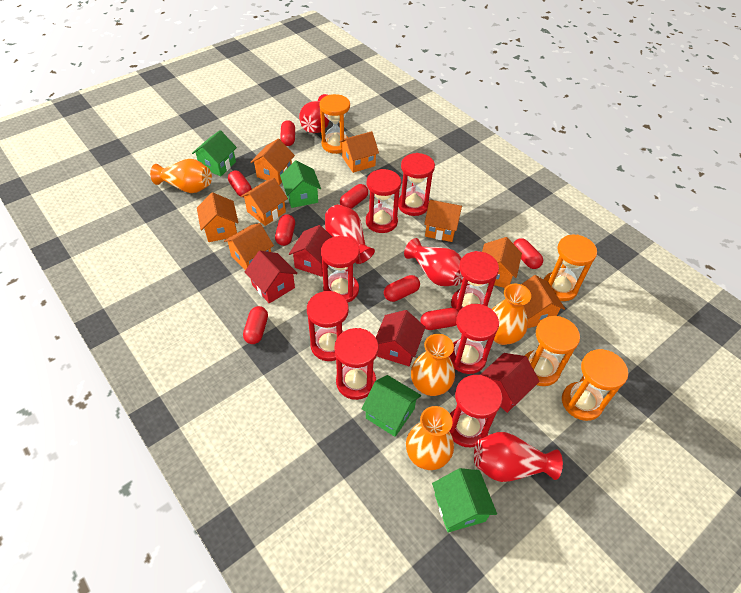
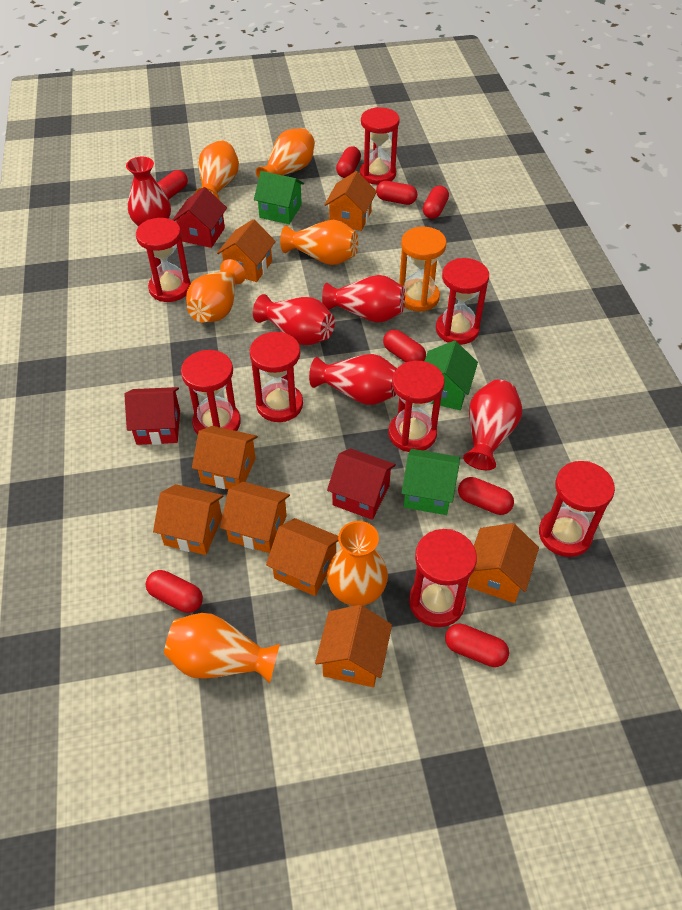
green house: [192,130,237,176] [280,160,321,208] [361,375,421,437] [432,468,497,533] = 4 -> [254,171,304,224] [402,449,460,515] [425,341,478,410] = 3
orange hourglass: [320,94,350,154] [525,316,580,386] [544,235,597,301] [562,349,628,421] = 4 -> [399,227,447,312] = 1
orange vase: [150,159,212,193] [406,406,454,470] [411,334,455,396] [492,284,531,345] = 4 -> [164,613,280,684] [186,259,246,323] [195,140,239,199] [256,128,315,179] [280,220,358,265] [327,521,388,606] = 6
red house: [245,251,298,303] [289,225,332,277] [376,310,425,366] [480,353,540,413] = 4 -> [124,387,180,445] [172,187,227,248] [327,448,396,520] = 3
red vase: [299,94,329,133] [325,204,375,264] [404,238,463,286] [474,432,563,482] = 4 -> [126,157,171,227] [253,294,335,345] [309,354,397,405] [322,275,405,323] [463,380,522,470] = 5

